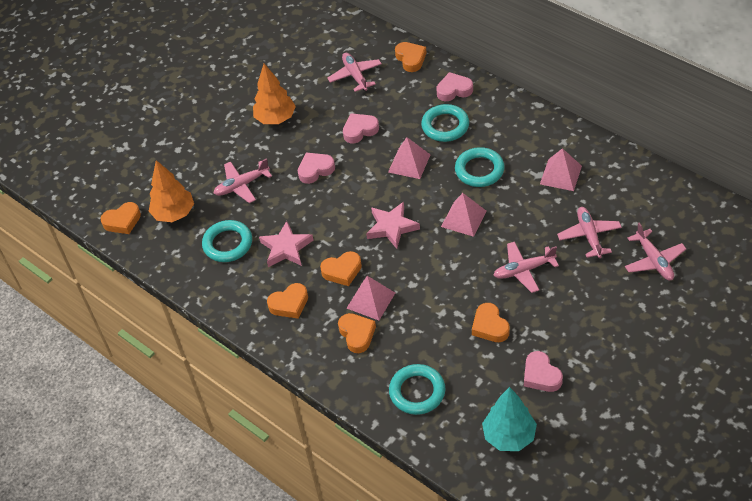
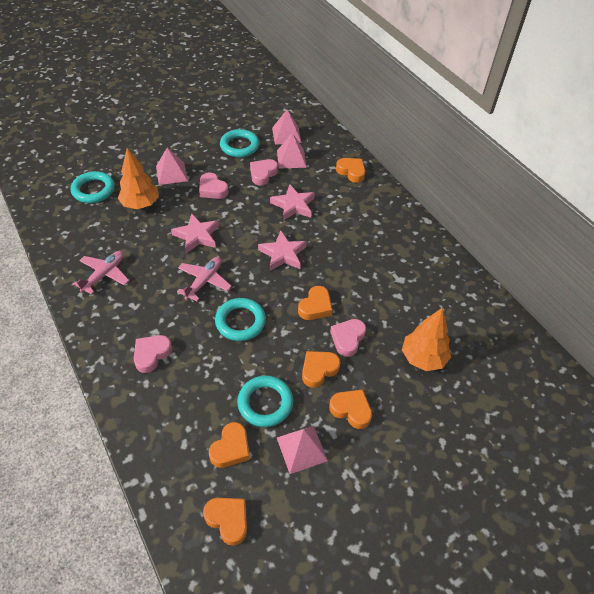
pink plane: [213,158,272,203] [327,53,382,92] [493,241,559,293] [557,207,622,258] [625,223,686,280] = 5 -> [73,251,129,295] [177,257,231,301] = 2
pink star: [259,221,314,267] [366,202,420,249] = 2 -> [171,214,219,253] [258,231,307,271] [270,184,315,221] = 3
turquoise tree: [482,387,537,451] = 1 -> none = 0

